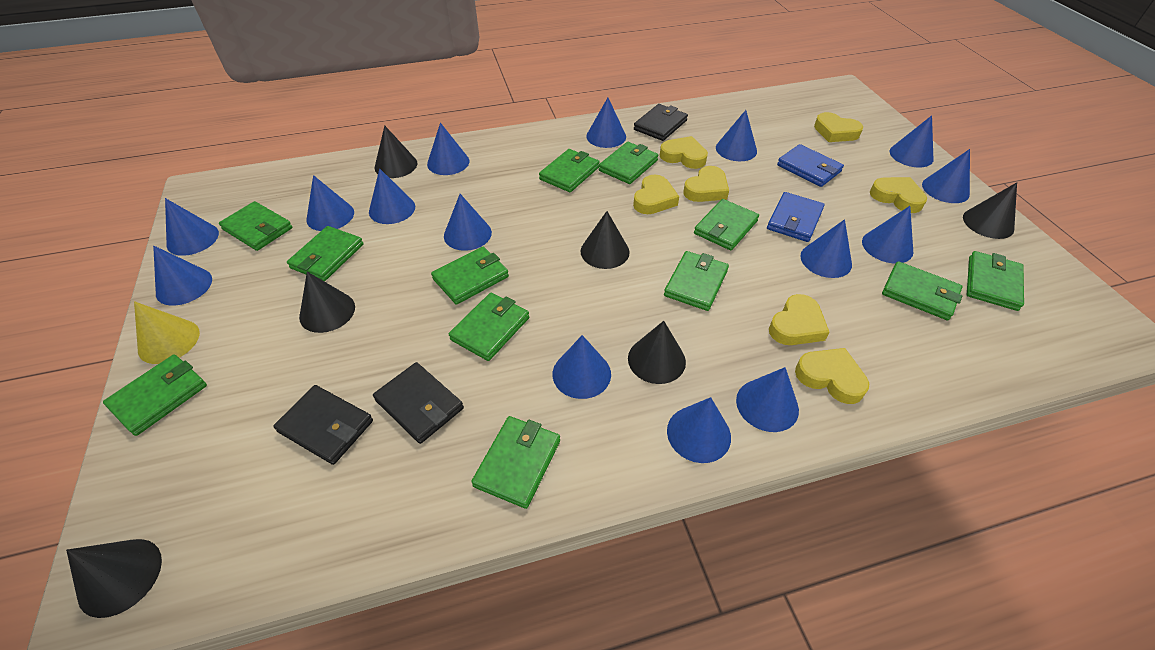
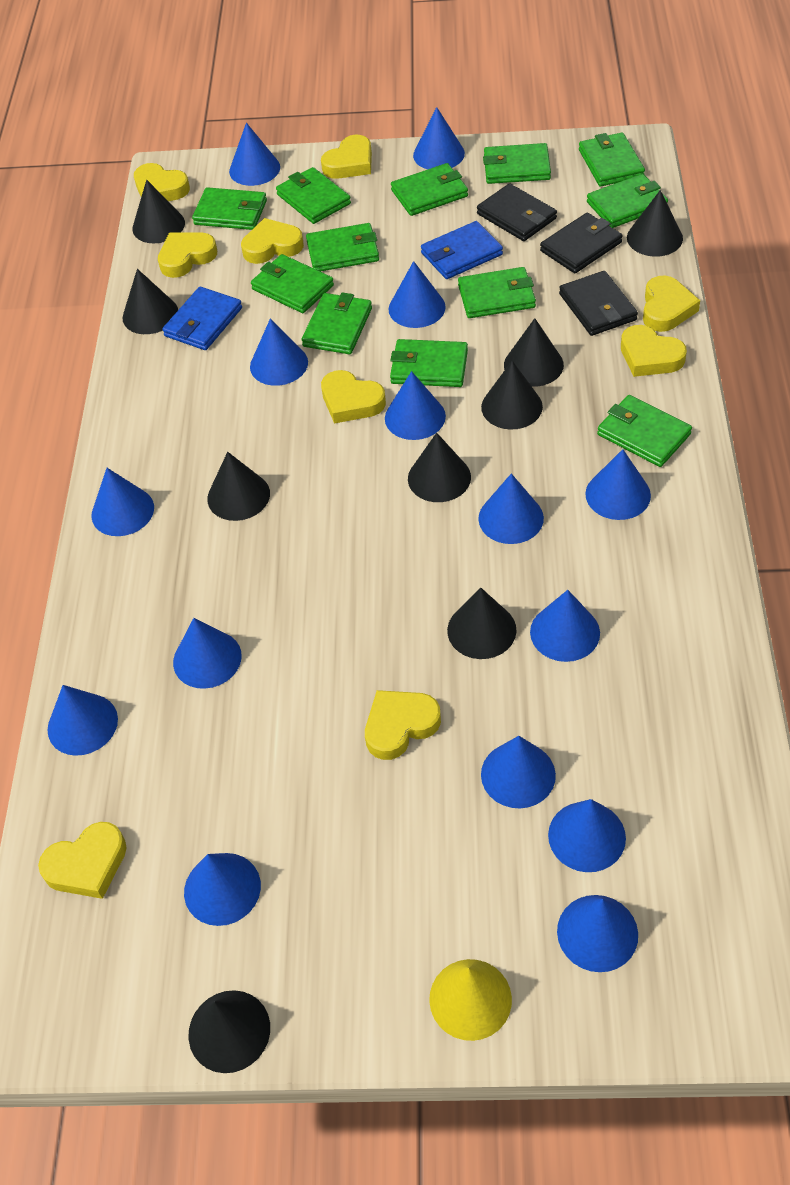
black cone: [66,539,162,618] [299,272,355,333] [375,126,417,178] [580,211,630,269] [628,321,686,384] [963,182,1017,239] = 6 -> [123,269,178,334] [132,180,185,243] [189,990,270,1073] [207,452,270,521] [408,433,471,502] [447,588,517,659] [481,361,543,430] [504,318,564,387] [627,190,683,257] = 9
yellow heart: [633,174,679,214] [660,136,708,169] [684,166,729,202] [769,294,830,345] [795,348,869,404] [814,112,863,142] [870,177,927,213] = 7 -> [38,822,127,899] [134,163,190,201] [158,233,217,278] [241,218,304,264] [321,135,372,179] [321,370,386,423] [365,690,441,760] [621,325,687,377] [643,275,700,332] = 9

